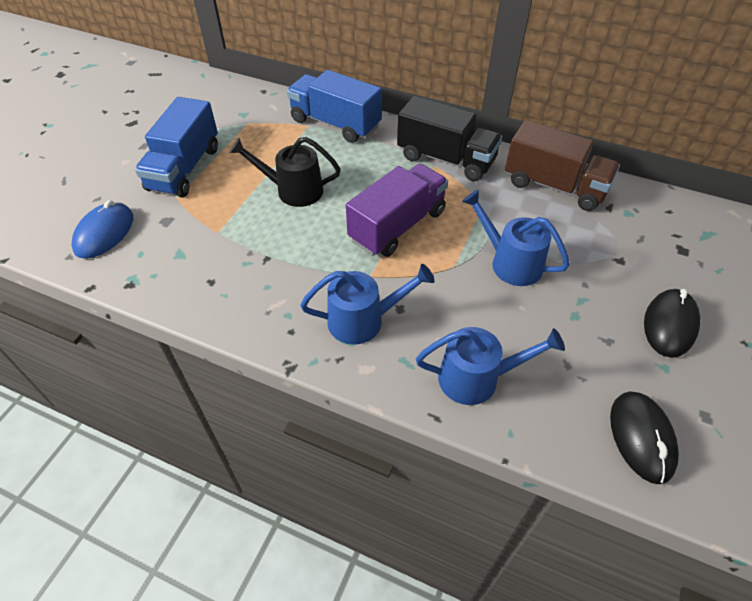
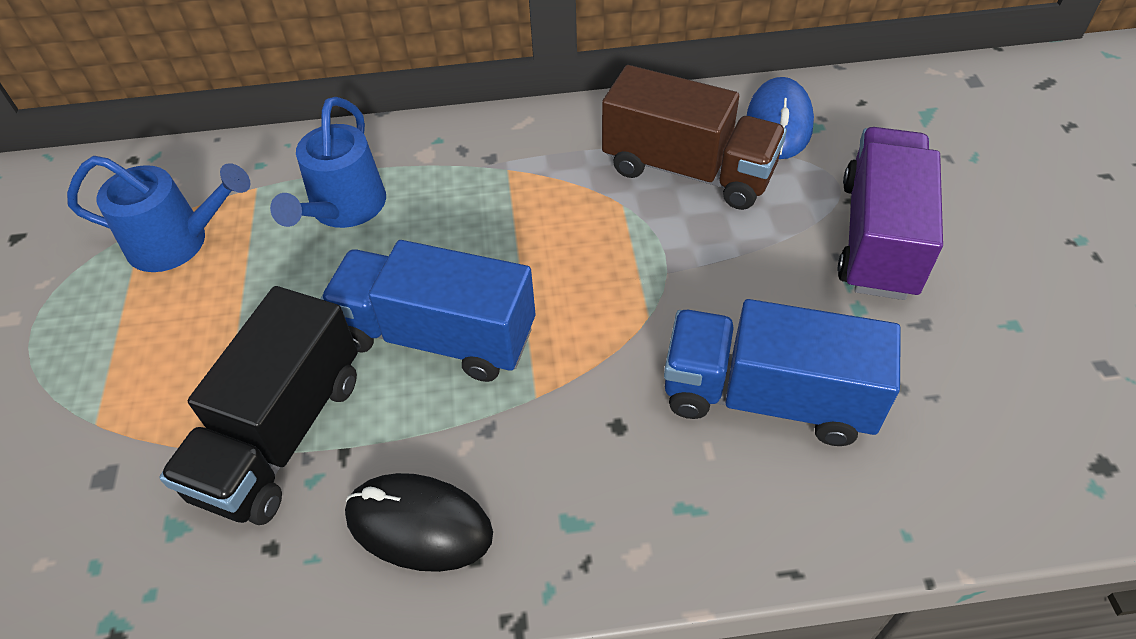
black mouse: [610,391,679,484] [644,289,700,358] = 2 -> [345,473,493,572] = 1
black watering can: [229,137,341,207] = 1 -> none = 0
blue watering can: [300,264,435,345] [416,327,565,405] [462,190,570,286] = 3 -> [67,156,251,272] [270,97,386,228] = 2

